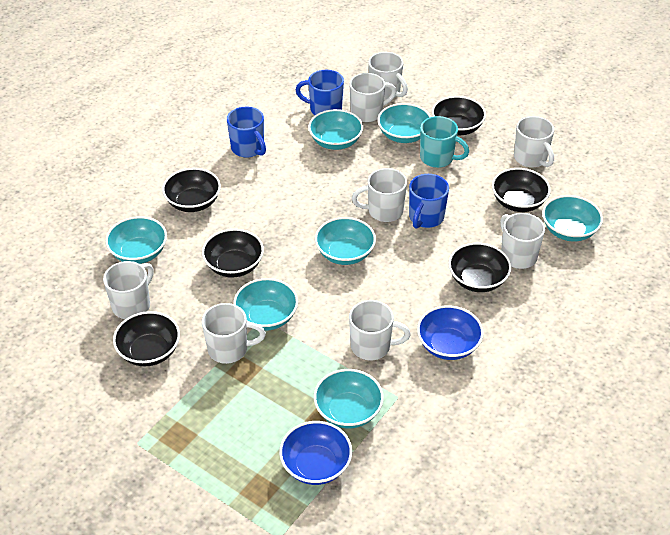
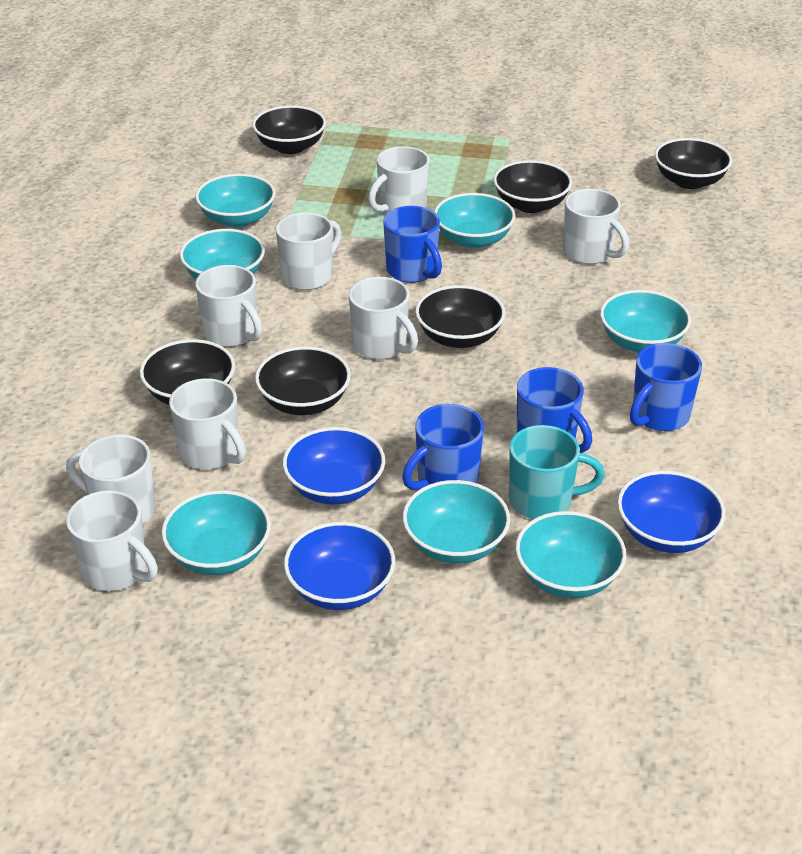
blue bowl: [279,421,352,485] [417,305,484,360] = 2 -> [283,427,385,504] [284,522,395,610] [617,471,725,553] = 3
blue mug: [227,107,266,158] [296,70,344,115] [409,174,449,229] = 3 -> [383,206,442,283] [402,404,484,490] [517,367,592,453] [630,343,702,431] = 4

